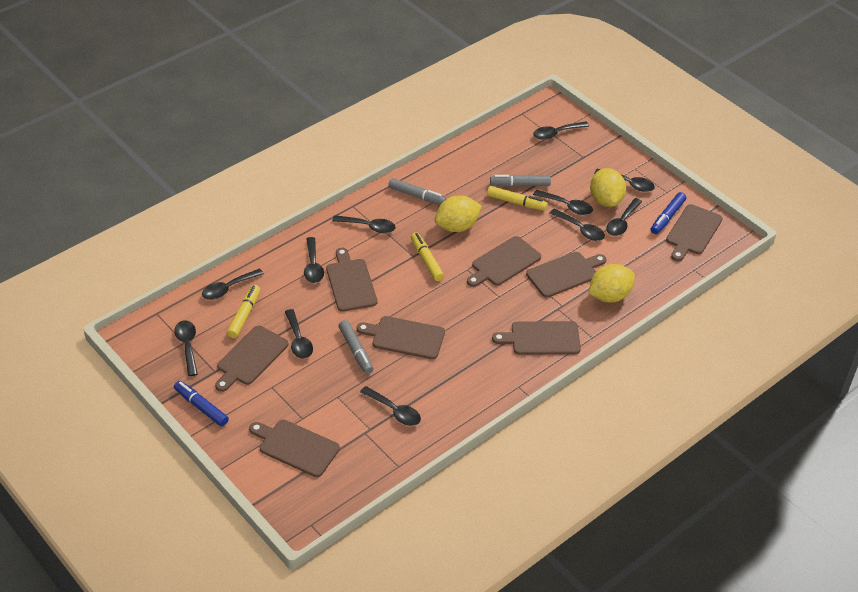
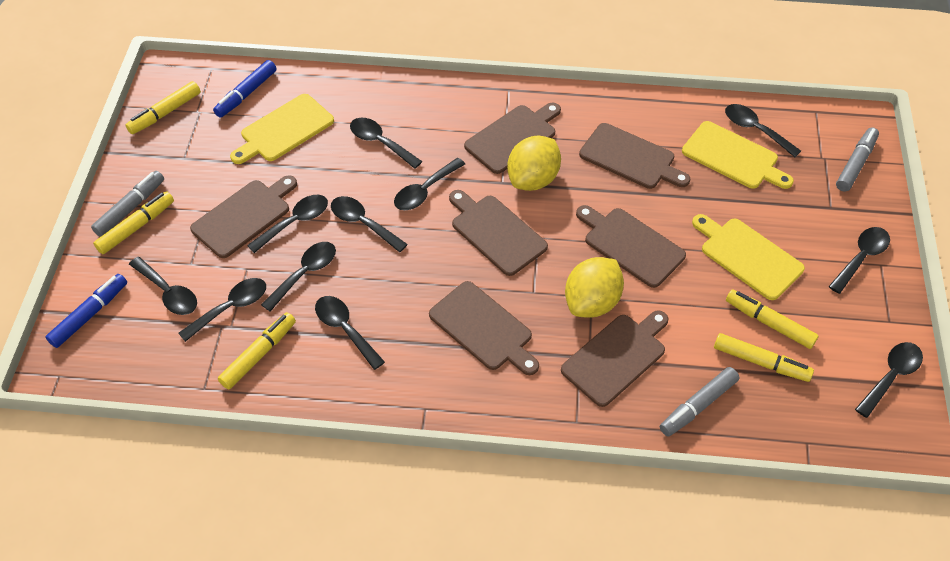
brown cutting board: [215,326,288,392] [249,420,340,477] [326,248,377,312] [357,316,445,359] [467,236,541,287] [492,321,581,355] [526,252,606,298] [666,204,723,261] = 8 -> [190,175,297,258] [429,281,539,375] [449,190,548,276] [464,103,561,174] [561,310,669,407] [576,205,686,288] [579,123,690,189] = 7
yellow cutting board: none = 0 -> [230,94,334,164] [682,121,794,189] [692,214,805,300] = 3
yellow lemon: [435,196,482,232] [589,264,635,302] [590,168,626,207] = 3 -> [507,136,561,191] [565,257,624,318] = 2
yellow marker: [227,285,260,338] [411,232,444,281] [487,186,547,211] = 3 -> [93,191,174,254] [125,81,201,134] [218,312,296,389] [714,333,814,382] [726,289,819,349] = 5

